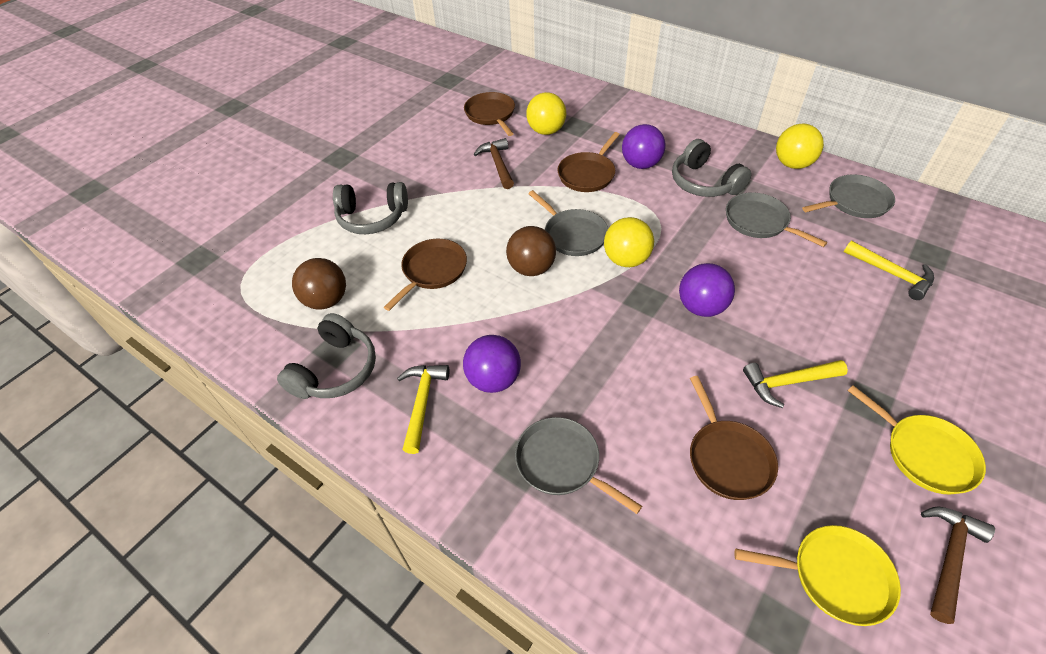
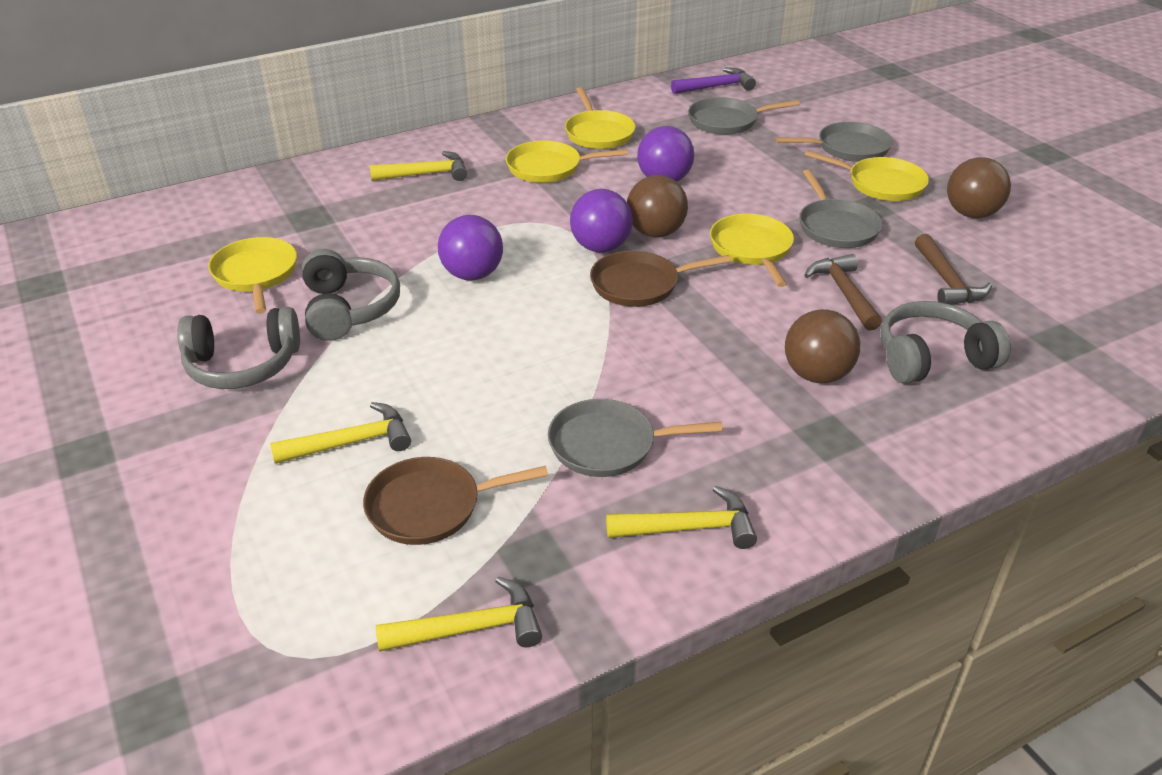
brown ball: [292,258,346,309] [506,226,556,276] = 2 -> [627,175,688,238] [785,309,860,383] [947,157,1011,218] = 3
brown pan: [384,239,467,311] [464,92,515,136] [557,132,620,192] [690,376,778,500] = 4 -> [363,457,548,545] [590,251,731,307] = 2
purple hammer: none = 0 -> [671,68,756,94] = 1
yellow ball: [527,92,566,135] [604,217,654,267] [776,124,824,169] = 3 -> none = 0
yellow hammer: [397,365,449,454] [743,360,848,408] [844,241,934,300] = 3 -> [270,402,411,464] [370,151,467,181] [376,576,542,652] [606,486,757,549] = 4
yellow pan: [734,525,901,626] [847,385,986,495] = 2 -> [208,237,297,314] [506,141,628,183] [565,87,636,149] [710,214,794,287] [805,150,929,201] = 5

